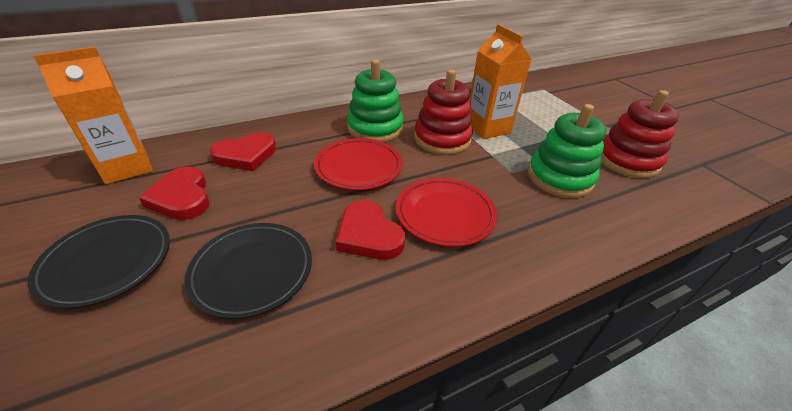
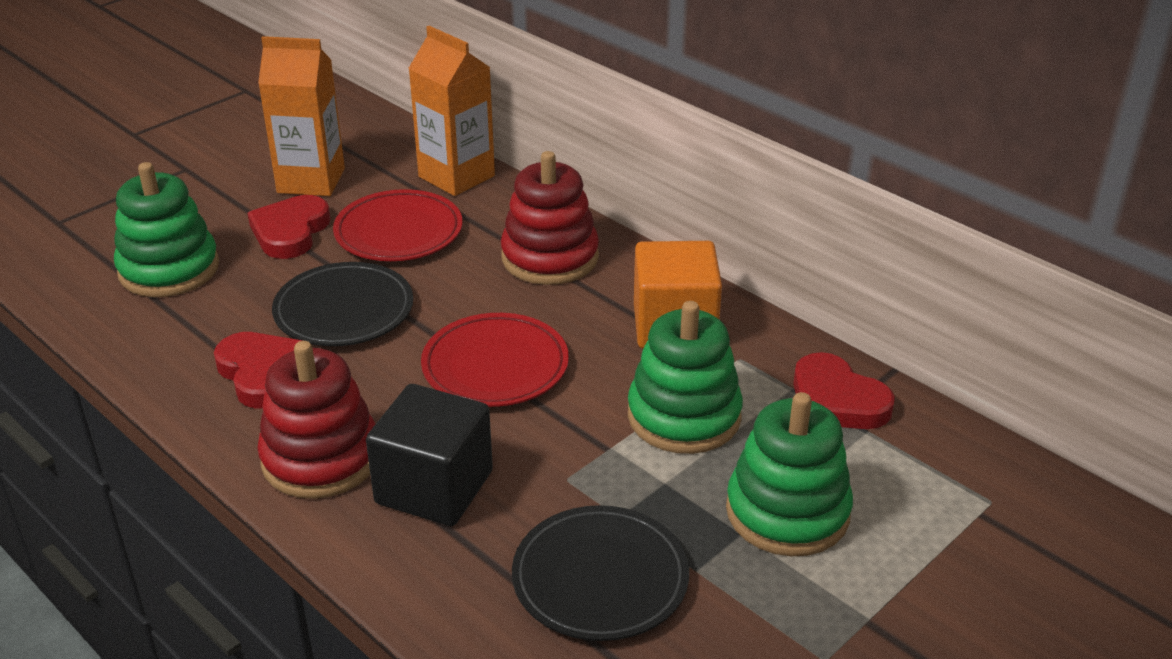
black cube: none = 0 -> [366,384,493,526] = 1
green stacking toy: [347,59,404,142] [528,104,606,198] = 2 -> [114,162,219,297] [628,301,743,454] [726,392,853,556] = 3
orange cube: none = 0 -> [634,241,722,349] = 1

